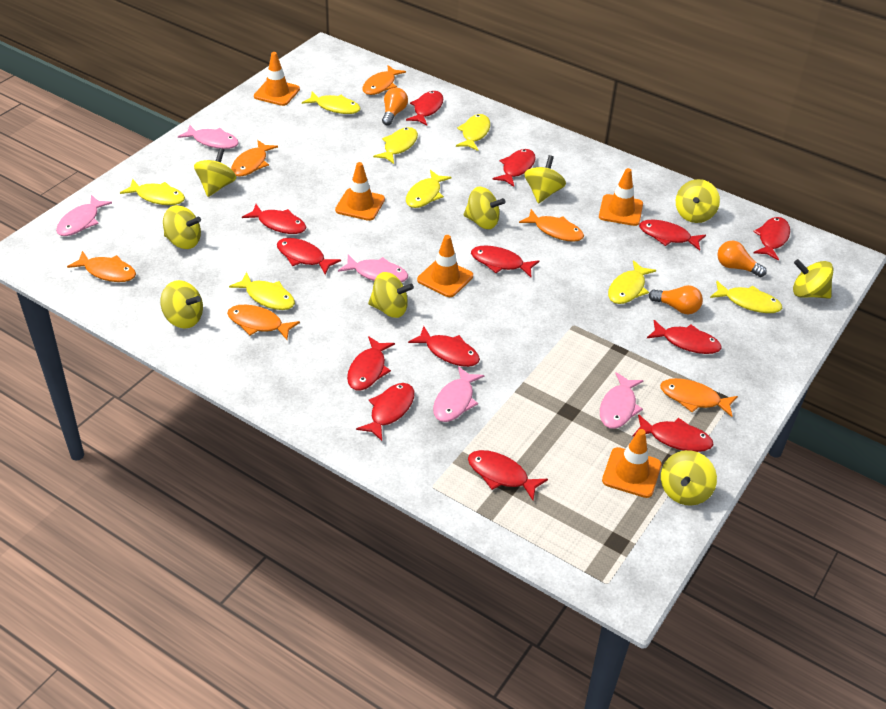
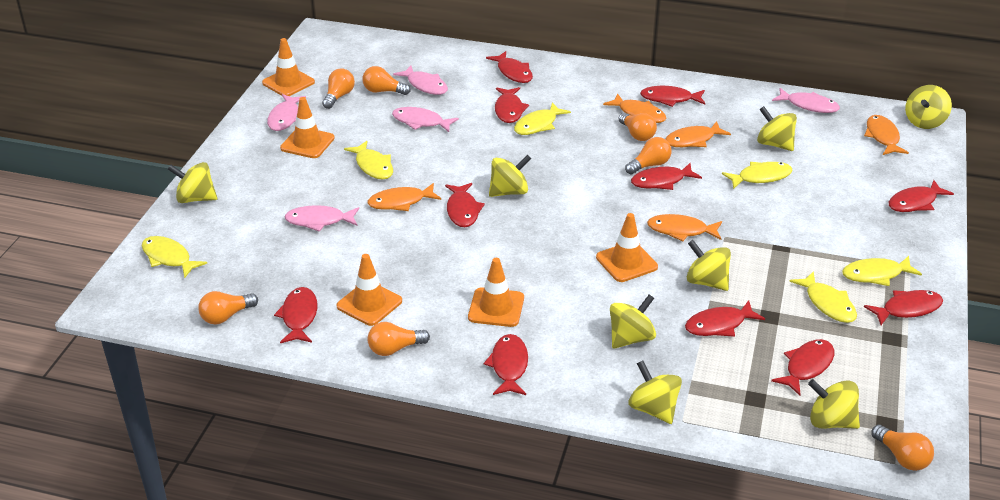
orange fish: [67,251,136,282] [227,305,300,340] [231,140,278,177] [362,65,406,95] [519,209,584,242] [660,378,738,417] = 6 -> [367,183,441,211] [603,93,666,123] [647,214,722,241] [666,121,731,147] [864,115,909,155] = 5
orange light bulb: [382,88,408,126] [649,285,703,314] [717,241,767,277] = 3 -> [198,291,258,324] [322,68,355,109] [362,66,410,95] [367,322,430,356] [619,113,657,141] [625,137,672,175] [871,425,934,471] = 7
red fish: [242,204,306,234] [277,238,341,275] [347,336,395,391] [356,383,414,441] [406,91,443,125] [408,326,480,367] [468,450,548,500] [471,245,539,277] [493,149,536,187] [632,414,714,452] [639,220,706,251] [647,320,722,354] [753,217,790,261] = 13 -> [274,287,317,343] [445,183,485,227] [484,334,528,395] [486,51,533,83] [495,87,529,123] [631,163,702,190] [640,86,705,107] [685,300,765,337] [771,339,834,396] [864,290,943,325] [889,180,954,212] = 11
yellow fish: [120,179,185,205] [229,272,295,310] [302,92,361,114] [373,127,418,164] [406,170,451,208] [456,114,490,151] [608,260,656,304] [710,281,782,313] = 8 -> [142,236,207,278] [344,141,393,180] [514,102,571,135] [722,162,793,189] [789,271,857,323] [842,256,922,286] = 6
yellow spinning top: [160,280,203,328] [163,205,201,249] [194,148,236,197] [368,272,414,318] [463,187,505,229] [524,155,566,203] [661,450,717,506] [676,179,720,223] [793,259,834,299] = 9 -> [168,162,217,203] [489,155,531,197] [610,295,656,349] [628,360,682,424] [687,240,731,291] [757,106,797,151] [808,379,860,429] [905,85,952,129] = 8

